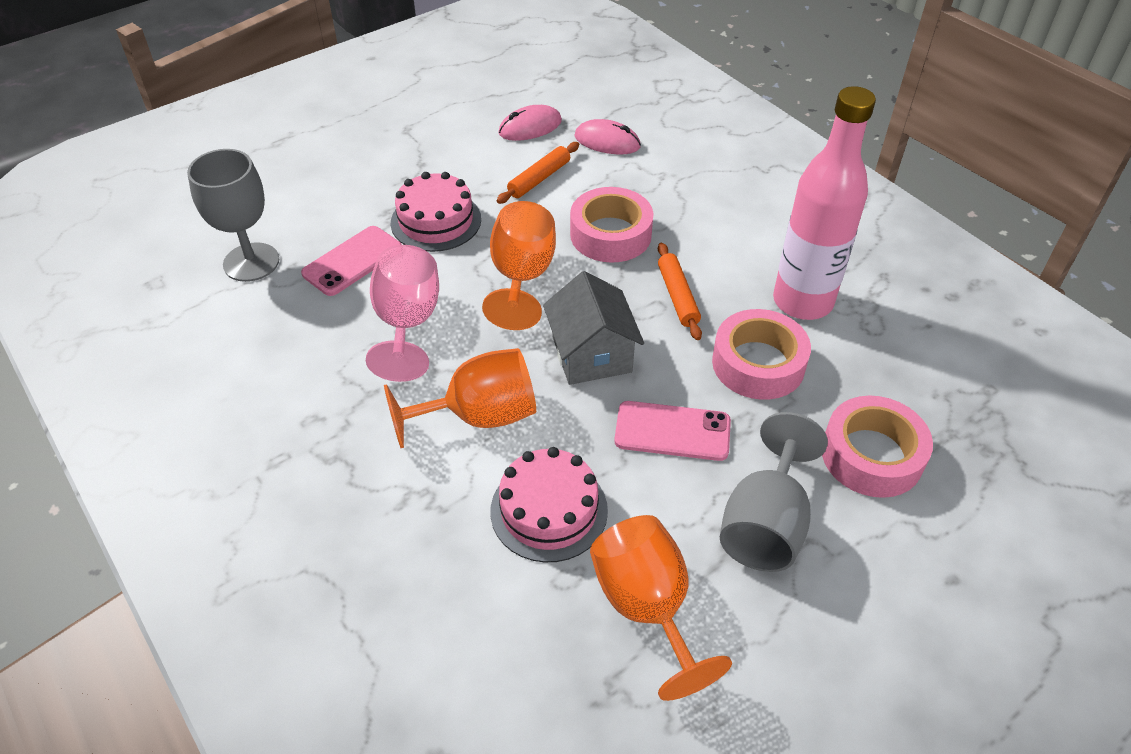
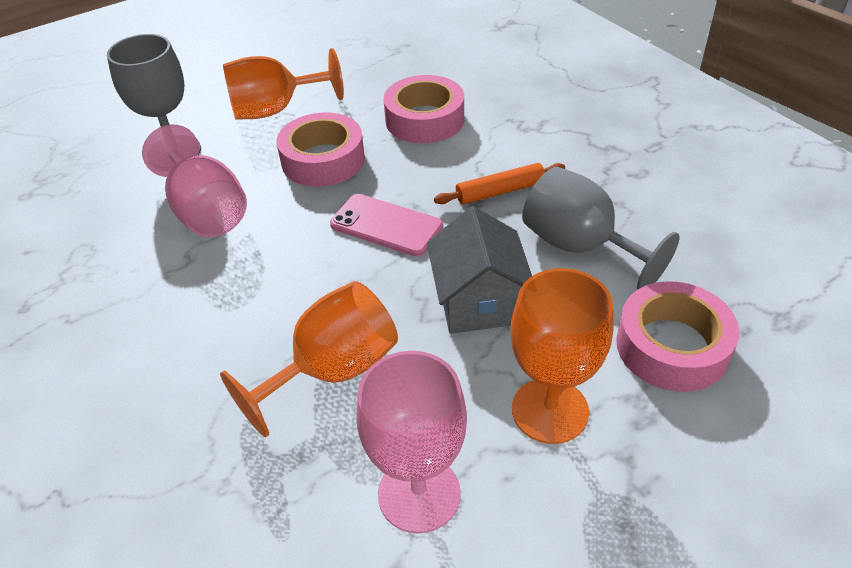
orange rolling pin: [497,142,579,204] [658,243,702,340] = 2 -> [434,163,565,204] = 1
pink bottle: [773,86,876,320] = 1 -> none = 0
pink cake: [391,172,481,252] [490,447,608,562] = 2 -> none = 0
pink goblet: [366,245,439,382] = 1 -> [142,124,247,237] [356,351,467,534] = 2
pink mouse: [498,105,562,141] [574,119,641,154] = 2 -> none = 0
pink phone: [301,226,402,296] [614,401,731,461] = 2 -> [330,194,443,257] = 1

